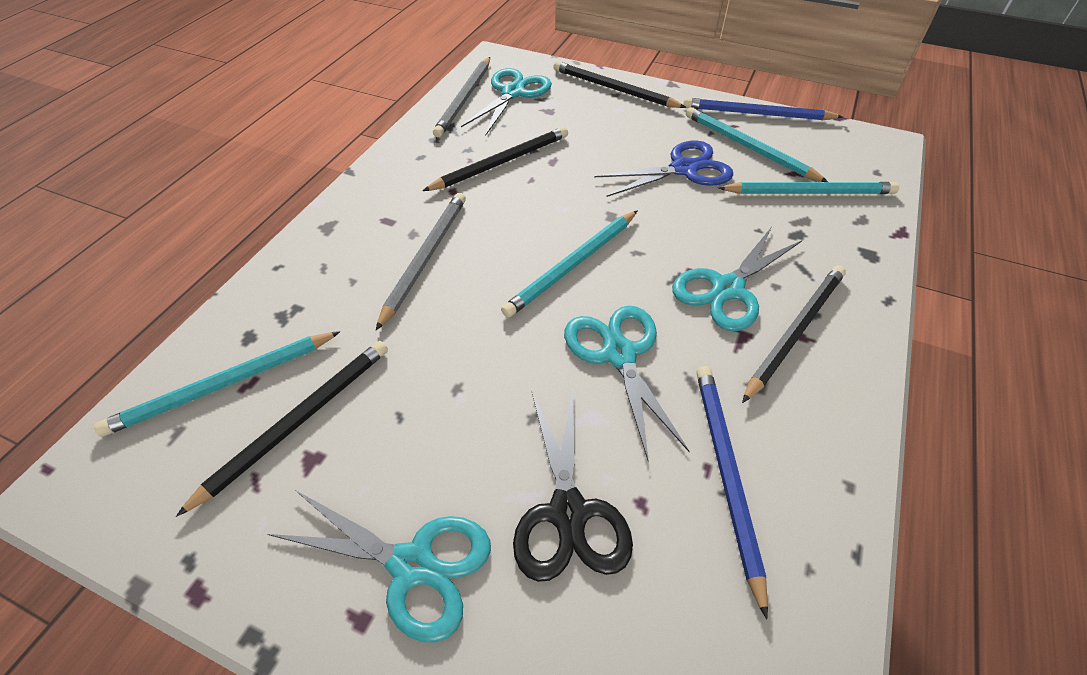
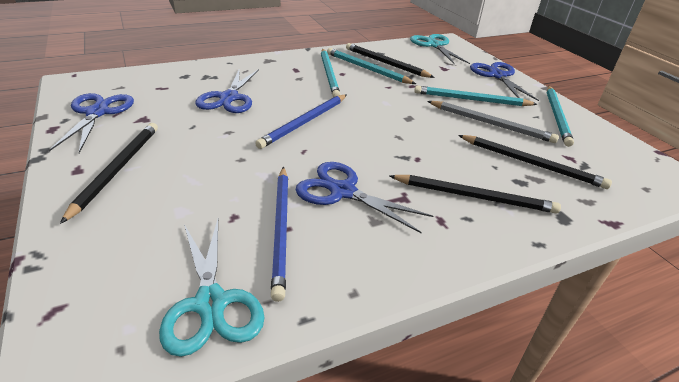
black scissors: [513,389,633,582] = 1 -> none = 0
blue scissors: [594,140,733,197] = 1 -> [49,93,134,153] [195,68,259,113] [295,162,433,233] [470,62,539,101] = 4
grey pencil: [376,193,466,330] [433,57,490,137] = 2 -> [427,101,559,143] = 1
turquoise scissors: [267,490,491,643] [461,68,552,135] [564,306,690,462] [672,227,802,331] = 4 -> [159,219,265,357] [410,34,470,64] = 2

